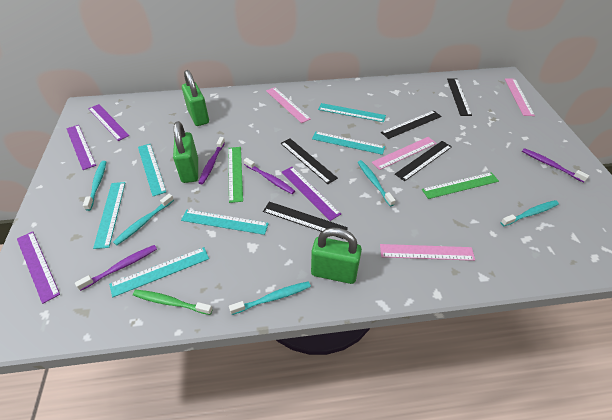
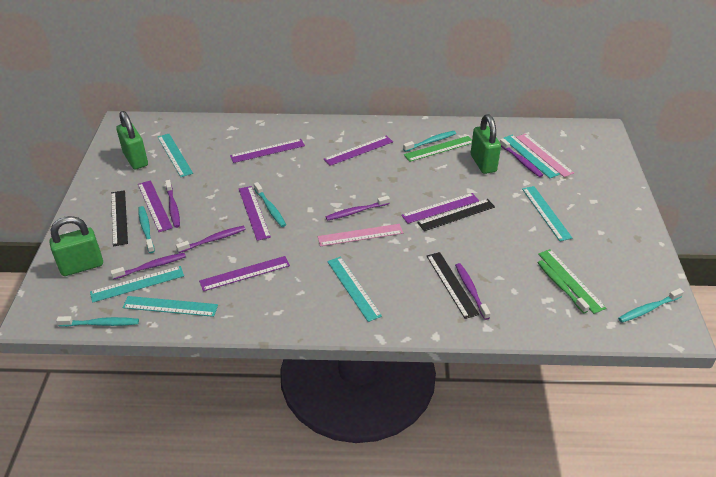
black ruler: [263,202,348,239] [280,138,338,184] [381,111,442,139] [395,141,452,181] [447,78,472,116] = 5 -> [111,190,128,246] [417,199,495,231] [427,252,479,319] = 3
pink ruler: [266,87,311,123] [372,137,437,170] [380,244,475,261] [505,78,535,116] = 4 -> [318,224,403,246] [516,133,574,177] = 2
purple ruler: [17,231,60,304] [66,125,96,170] [88,104,129,141] [282,167,341,221] = 4 -> [138,180,173,232] [199,256,290,291] [230,139,305,163] [239,186,271,241] [324,136,393,166] [401,193,479,224] = 6
purple toothbrush: [75,245,157,291] [198,137,225,184] [244,158,295,194] [522,148,589,183] = 4 -> [110,253,186,280] [165,180,180,228] [176,226,245,253] [326,196,390,221] [455,263,491,320] [500,138,543,177] = 6

